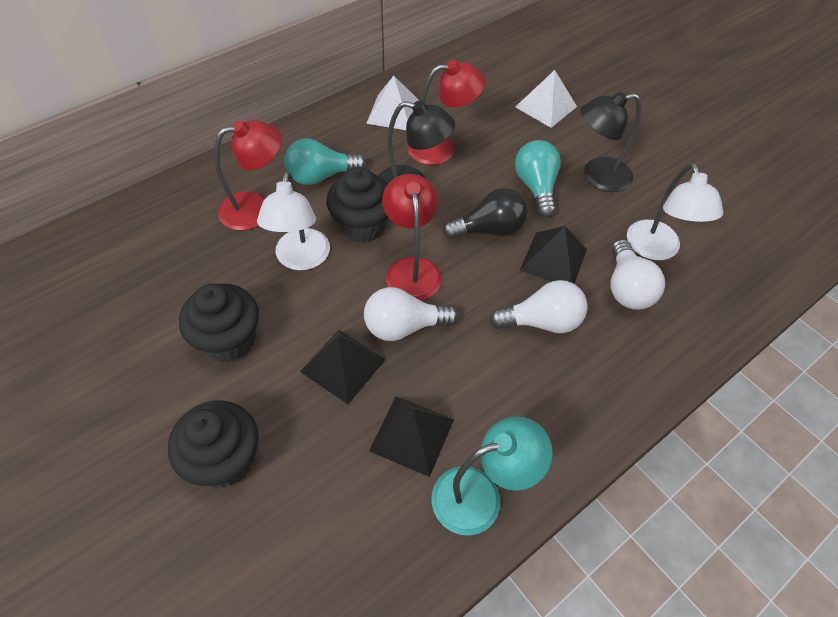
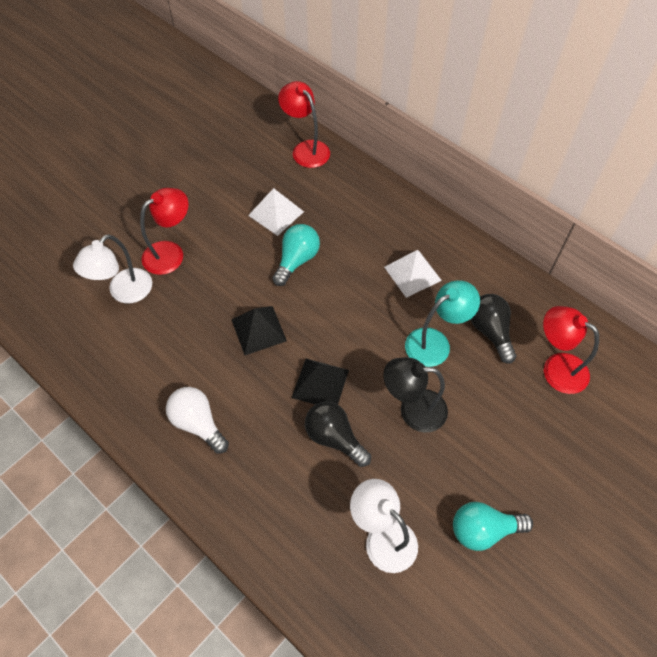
black cupcake: [168,400,259,488] [179,284,259,363] [326,167,388,243] = 3 -> none = 0
black lamp: [378,100,455,183] [580,92,641,192] = 2 -> [383,357,448,433] = 1
black light bulb: [443,188,528,239] = 1 -> [305,401,371,467] [471,294,517,364] = 2
black pyramid: [300,330,386,404] [369,396,454,477] [520,226,587,284] = 3 -> [231,306,287,355] [292,359,349,404] = 2
white light bulb: [364,287,458,341] [490,280,588,333] [610,239,665,310] = 3 -> [166,387,229,454] = 1

